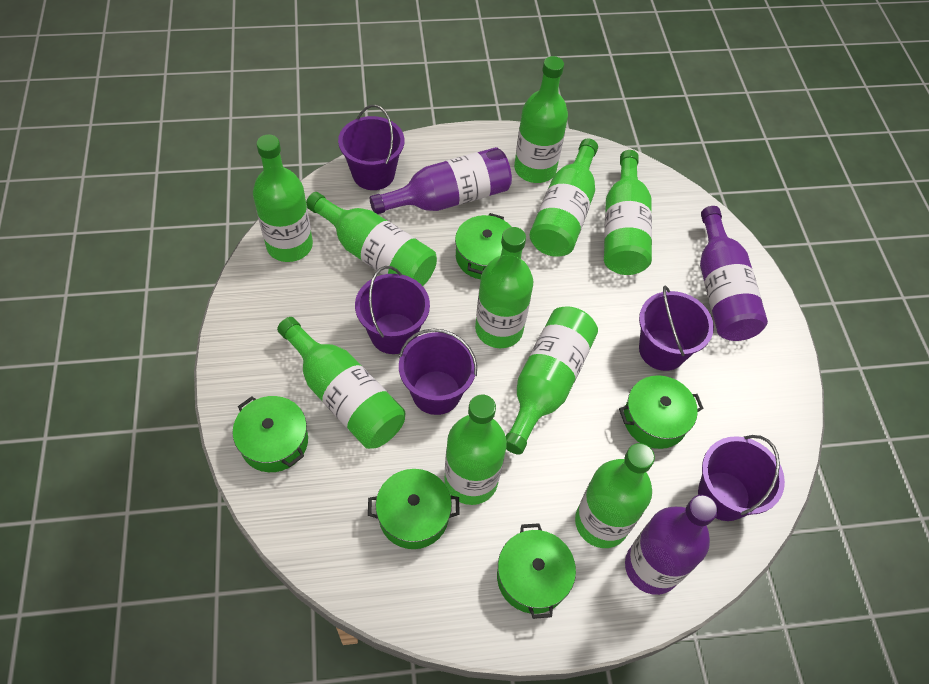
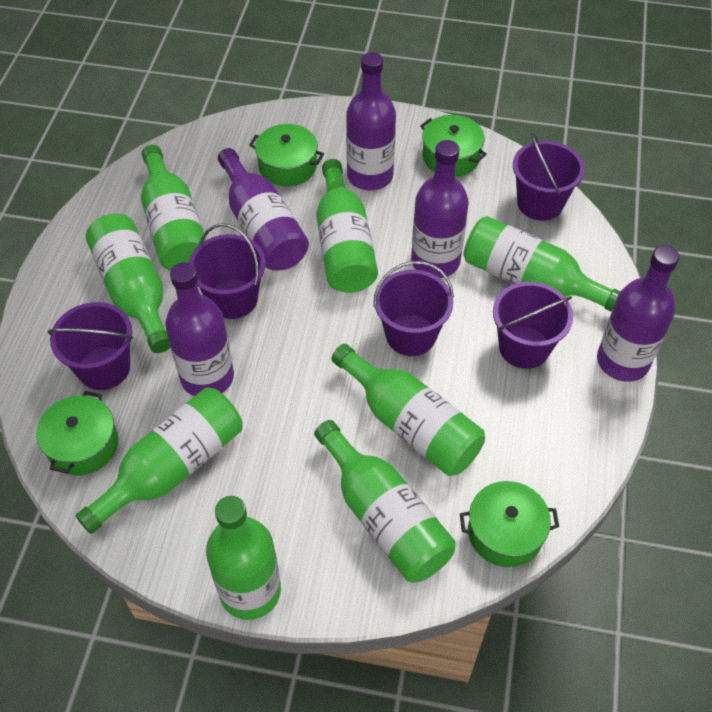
green bottle: [253,135,313,262] [277,317,405,449] [306,192,437,286] [444,395,507,505] [475,227,533,348] [506,306,598,455] [514,56,568,183] [529,138,598,257] [575,443,655,548] [604,150,652,275] = 10 -> [75,387,242,534] [86,214,170,353] [141,145,206,271] [206,496,281,620] [314,420,456,583] [316,159,378,293] [332,344,485,476] [464,216,620,312] = 8
green pot: [233,396,308,472] [368,469,460,549] [455,213,512,279] [497,523,576,619] [619,375,704,449] = 5 -> [36,391,118,476] [249,124,324,186] [420,115,487,177] [460,481,559,567] = 4
purple bottle: [370,147,512,214] [625,495,718,595] [700,206,768,341] = 3 -> [165,262,234,396] [218,148,309,271] [346,52,396,190] [411,140,469,278] [597,245,679,382] = 5

